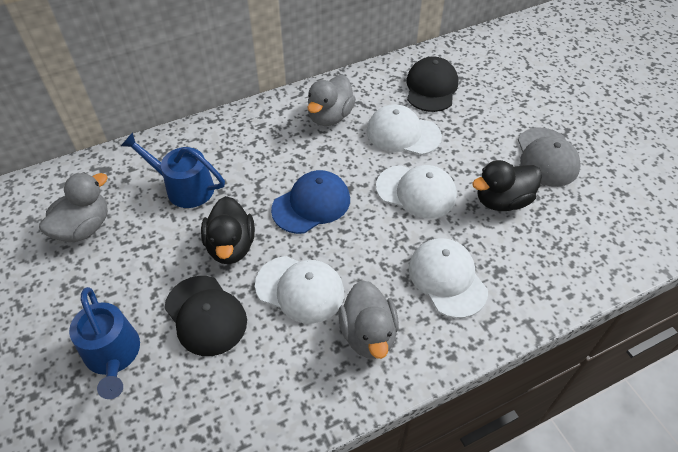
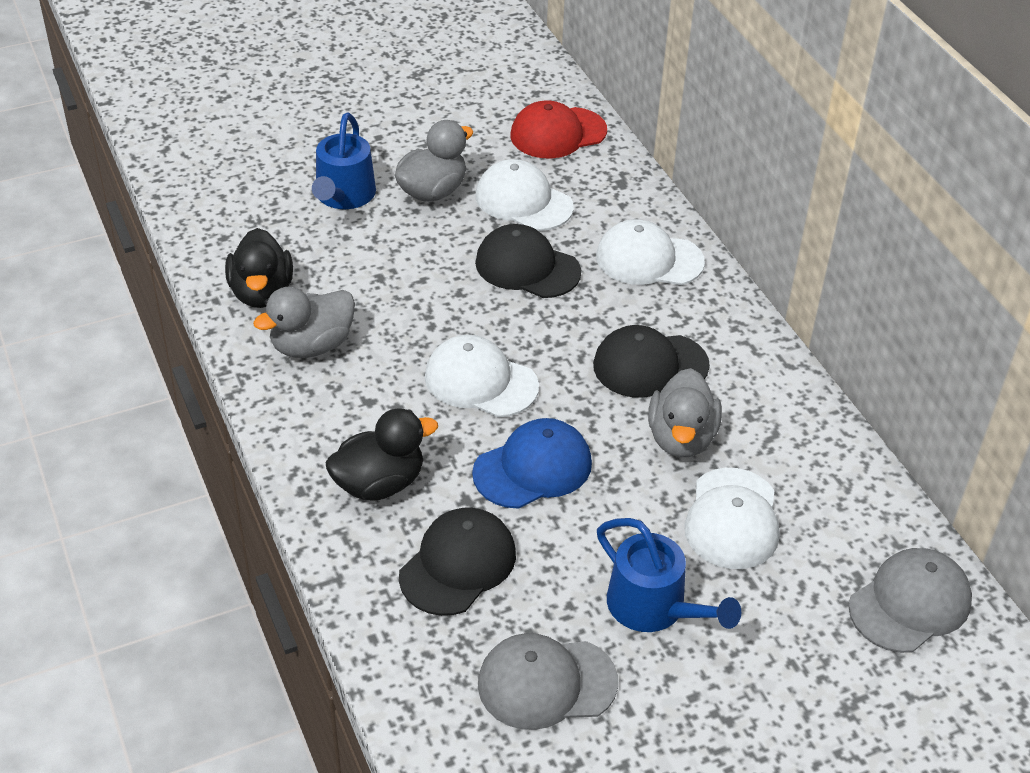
black cap: [165,276,247,356] [407,57,458,112] = 2 -> [399,508,516,616] [475,224,581,298] [593,325,710,398] = 3
grey cap: [518,128,581,187] = 1 -> [478,633,618,730] [849,548,972,653] = 2
red cap: none = 0 -> [511,100,607,158] = 1

